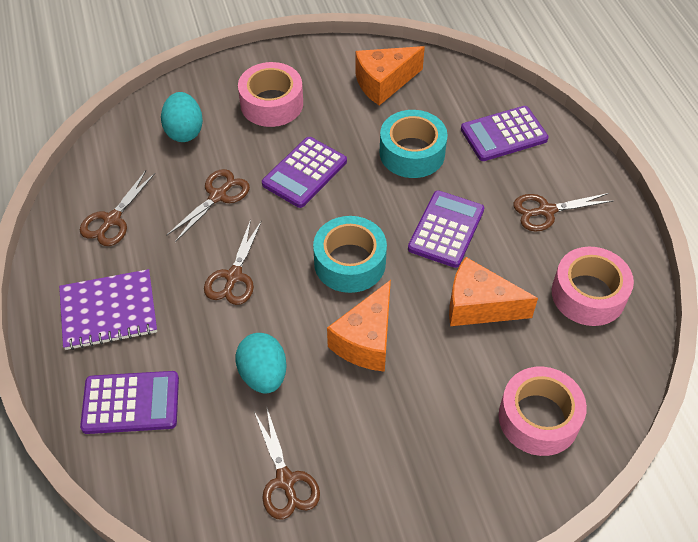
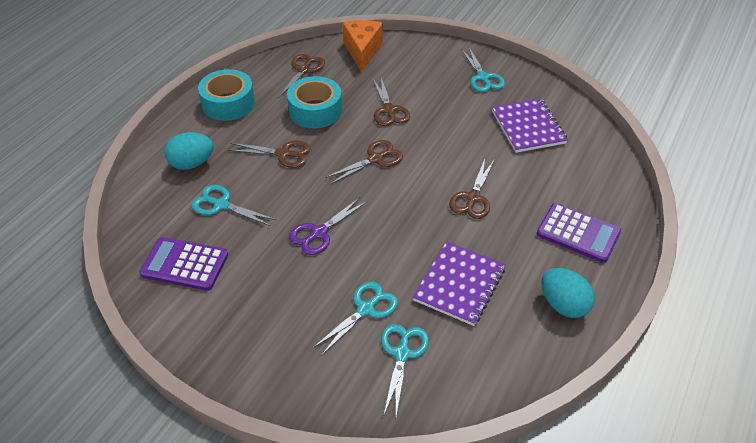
orange cheese: [327,280,391,372] [355,46,425,106] [449,257,538,326] = 3 -> [343,20,383,73] = 1
pink tape: [238,62,303,127] [498,367,587,456] [552,247,634,326] = 3 -> none = 0
purple calculator: [80,371,179,434] [262,137,347,208] [408,190,484,268] [461,106,549,161] = 4 -> [139,237,228,291] [537,203,621,263] = 2
purple notebook: [59,269,157,350] = 1 -> [413,241,505,326] [492,98,568,153] = 2
purple scissors: none = 0 -> [289,197,366,255] = 1
turquoise scissors: none = 0 -> [191,185,276,226] [313,282,398,356] [381,324,429,417] [461,48,505,92] = 4

